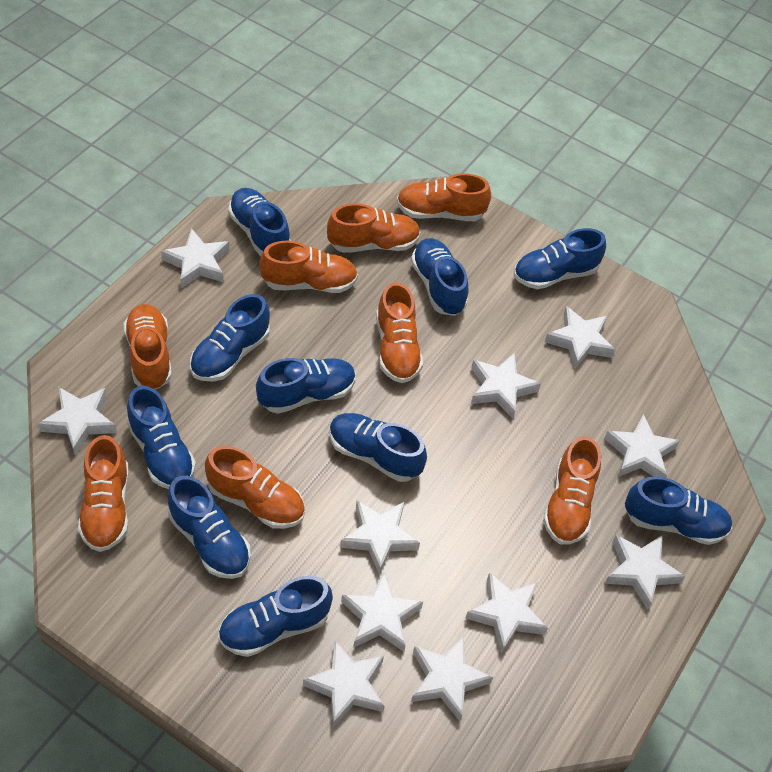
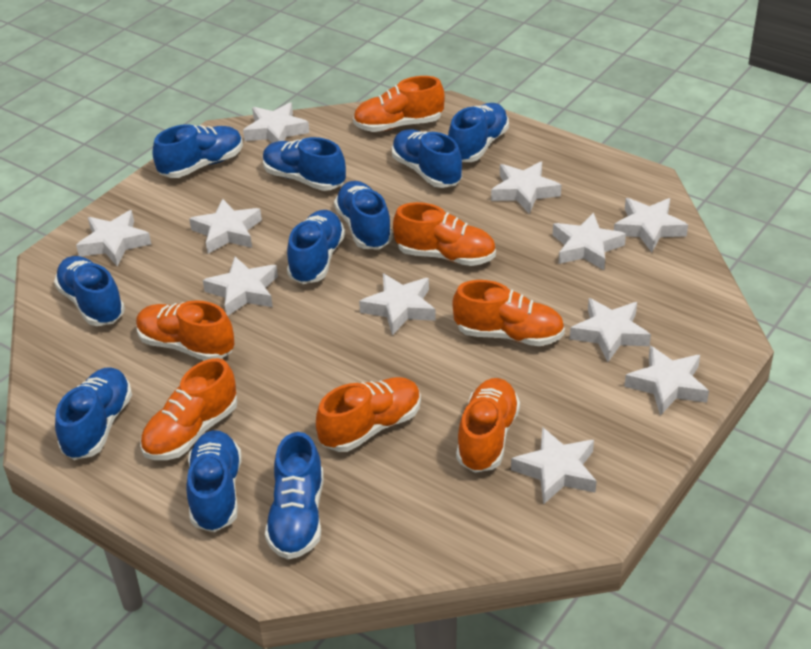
orange shoe: [78,435,129,552] [124,304,172,390] [205,446,305,529] [259,241,358,293] [327,203,421,253] [376,282,423,383] [397,173,491,221] [543,436,601,545] = 8 -> [136,300,234,360] [140,358,237,460] [316,377,421,452] [353,76,445,132] [393,202,496,266] [452,280,565,346] [456,378,520,473] = 7

